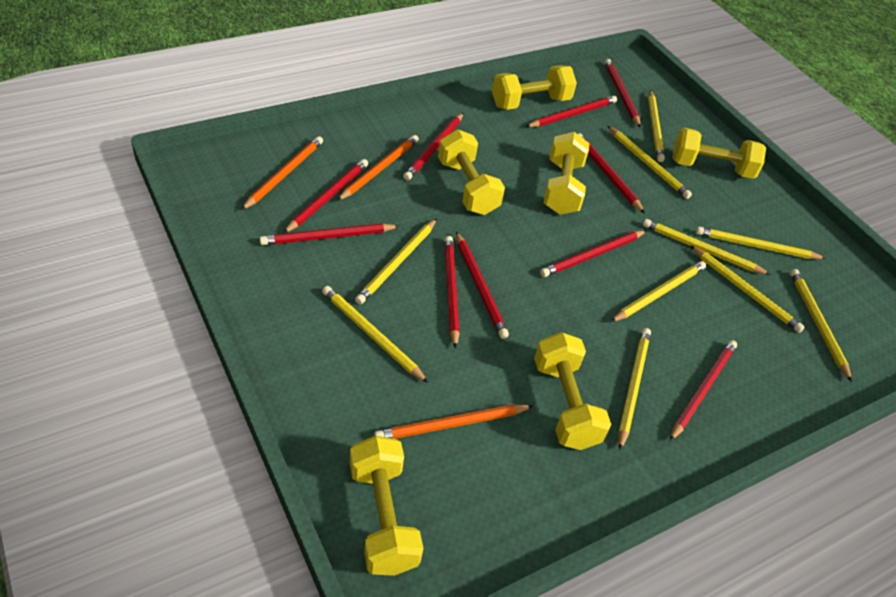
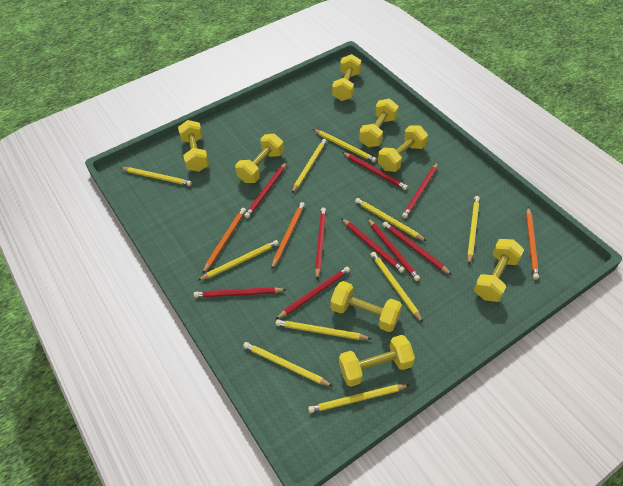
red pencil: [260,223,399,245] [283,159,368,234] [403,113,464,180] [444,236,460,349] [456,231,509,339] [526,96,617,127] [540,230,647,277] [578,133,645,213] [605,59,641,128] [670,340,737,441] = 10 -> [194,287,287,298] [244,162,287,218] [275,267,350,320] [315,208,326,279] [341,218,405,273] [342,152,408,190] [368,218,420,281] [383,222,452,275] [402,163,438,218] = 9
yellow dumbbell: [350,435,424,576] [438,130,505,215] [492,65,577,110] [534,332,611,450] [544,132,589,215] [672,128,766,179] = 6 -> [178,120,209,172] [235,134,284,183] [331,281,402,332] [332,54,361,101] [339,335,415,387] [359,99,399,147] [378,125,428,172] [474,239,524,302] = 8

